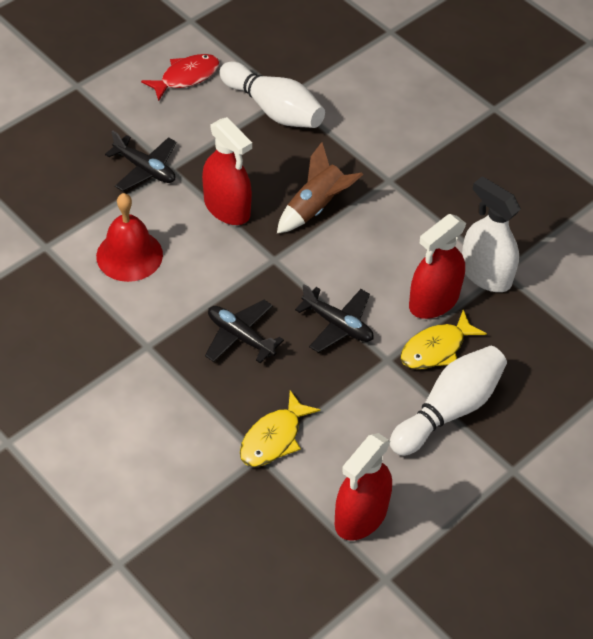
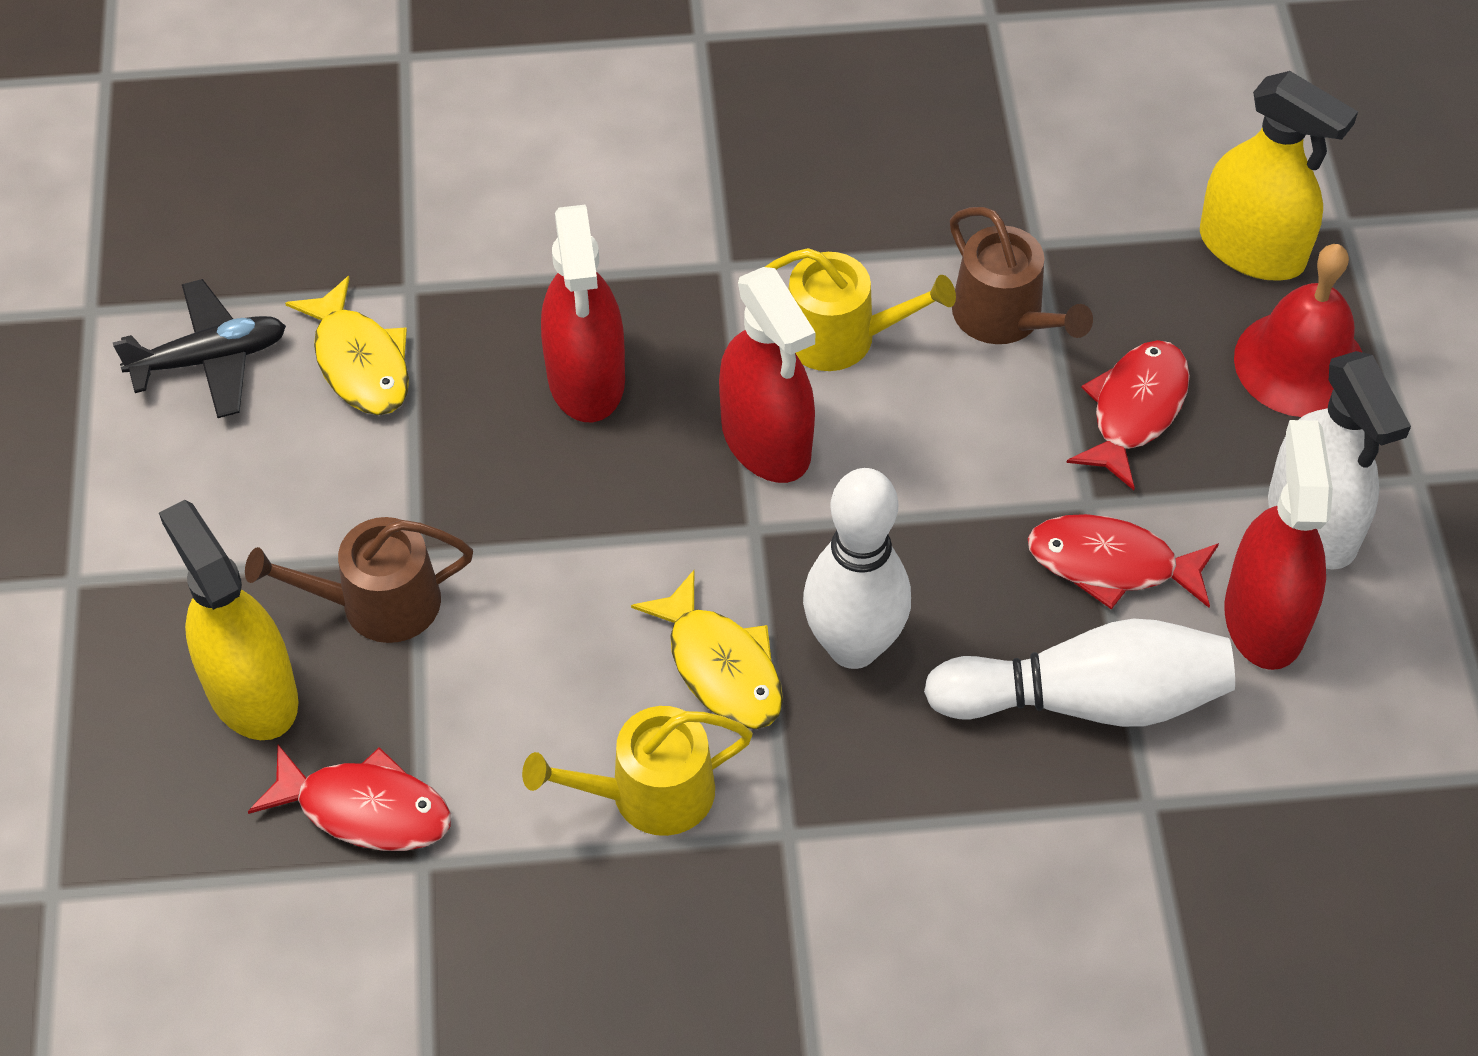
black plane: [105,131,177,191] [205,300,284,364] [295,284,374,353] = 3 -> [113,279,286,418] = 1
brown rocket: [277,142,363,233] = 1 -> none = 0
brown watering can: none = 0 -> [245,517,473,643] [950,207,1093,344] = 2
red fish: [141,54,220,101] = 1 -> [248,745,451,851] [1028,514,1219,610] [1066,340,1190,490] = 3
yellow spray bottle: none = 0 -> [159,500,298,740] [1200,71,1358,280] = 2
yellow watering can: none = 0 -> [522,706,753,836] [765,248,956,371] = 2

